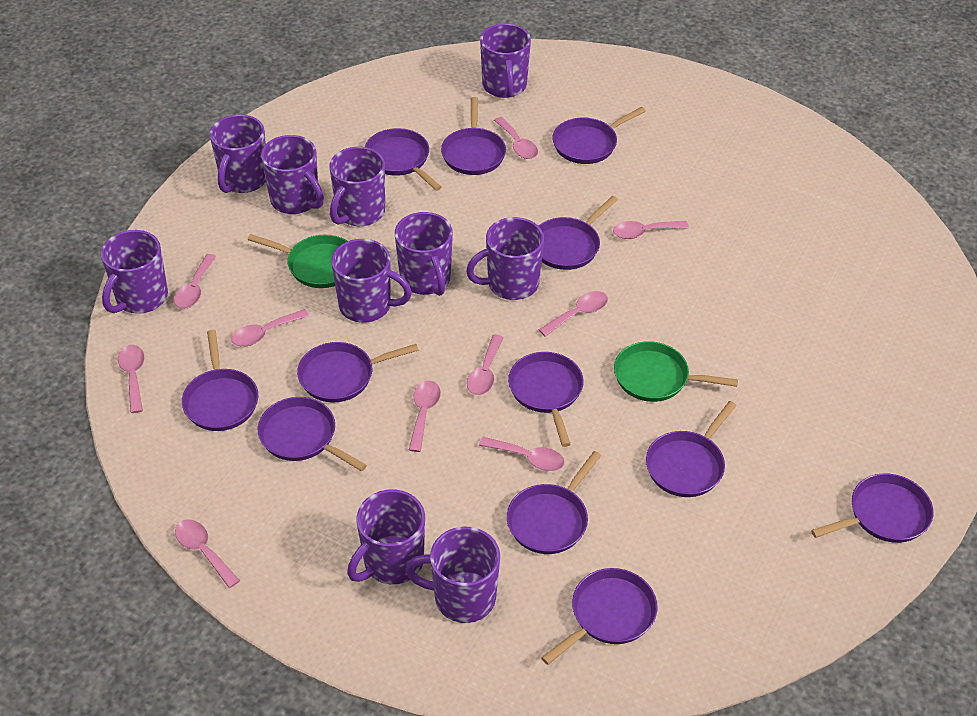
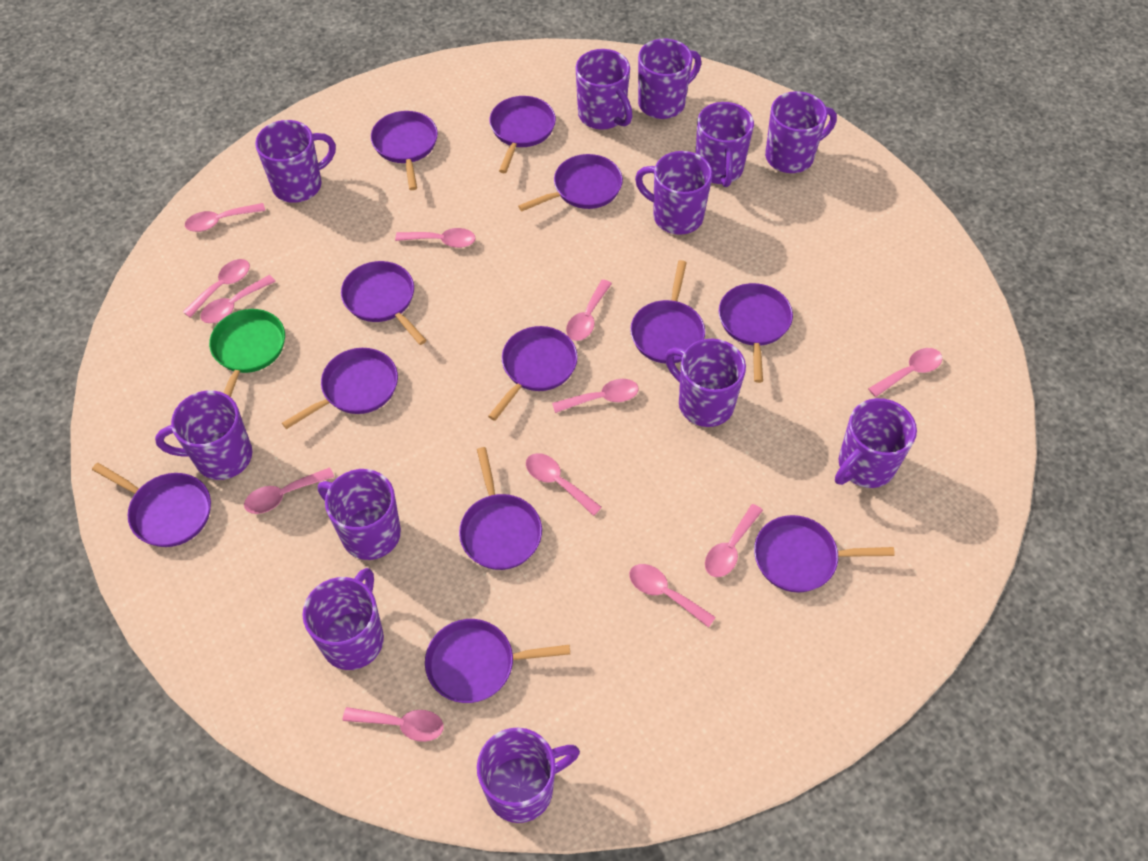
green pan: [247,234,348,288] [614,341,738,402] = 2 -> [209,309,285,397] = 1
pink spoon: [118,345,145,413] [174,254,216,309] [175,520,240,588] [231,309,309,347] [409,381,441,452] [467,335,504,395] [479,437,565,471] [494,117,538,159] [539,291,608,337] [613,221,689,239] = 10 -> [183,259,250,318] [185,203,265,232] [200,275,276,323] [244,467,334,514] [343,707,444,742] [395,228,476,248] [526,453,602,516] [552,379,639,413] [566,279,612,341] [629,564,716,628] [705,504,763,577] [868,348,942,397] = 12
purple mug: [101,230,168,314] [210,115,266,193] [261,135,324,214] [329,147,385,226] [331,239,412,323] [347,490,425,584] [395,212,453,296] [405,527,500,623] [466,217,544,300] [480,24,531,98] = 10 -> [155,390,252,480] [255,120,336,203] [302,568,384,670] [318,469,401,560] [477,728,580,823] [575,49,633,130] [635,151,713,235] [638,39,701,119] [665,339,746,427] [695,102,754,187] [765,91,837,173] [835,398,917,488] = 12

